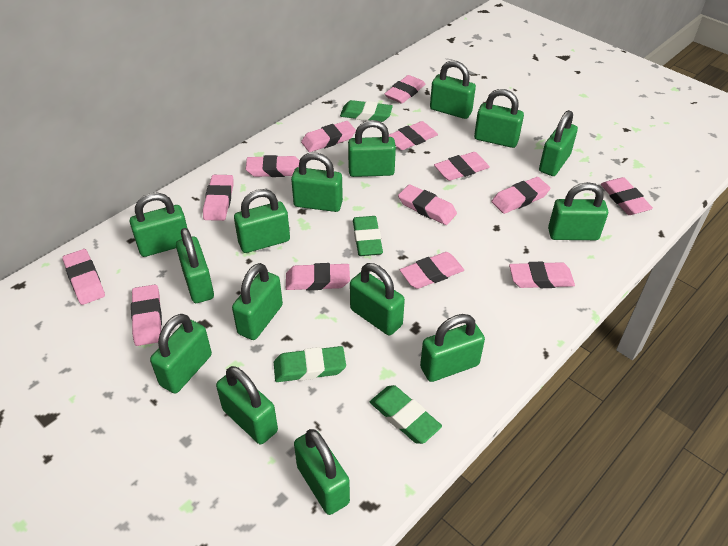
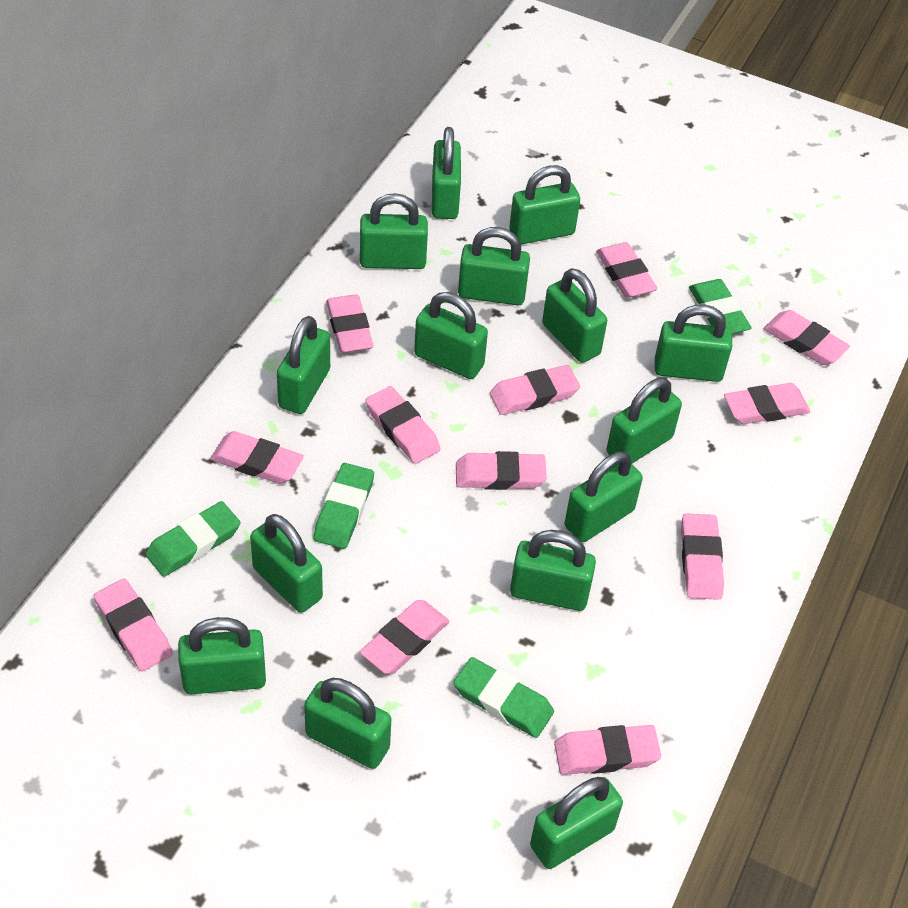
pink eraser: [62,249,105,305] [131,284,162,346] [203,175,233,221] [246,155,300,177] [286,263,350,290] [301,121,356,152] [385,75,425,104] [389,121,438,150] [398,184,457,225] [400,252,464,289] [434,152,490,181] [492,177,551,214] [509,262,575,288] [601,177,653,215] = 14 -> [94,579,173,671] [210,431,304,484] [326,294,374,353] [360,600,450,674] [366,386,441,464] [456,451,547,490] [490,365,580,415] [554,725,661,775] [596,242,658,298] [681,514,724,600] [724,383,810,424] [764,310,850,365] = 12

